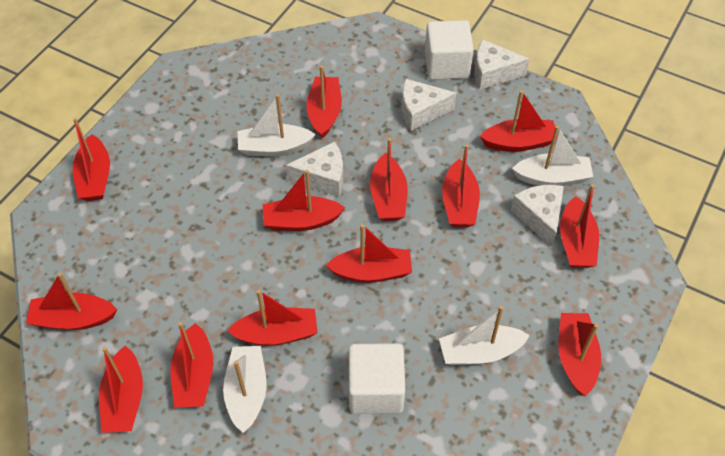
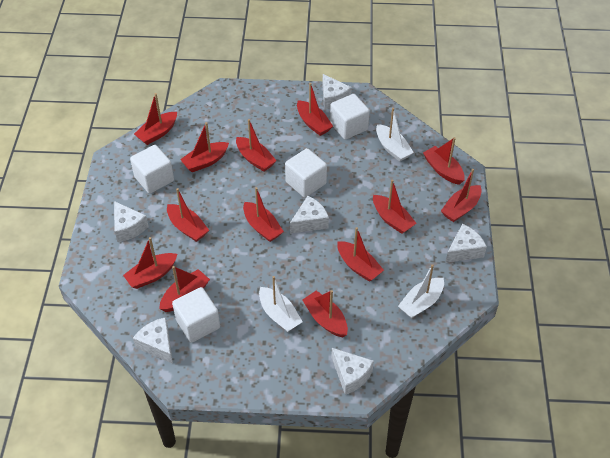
white boat: [223,346,267,433] [238,94,316,156] [439,306,530,365] [512,126,593,186] = 4 -> [259,276,303,332] [376,108,414,162] [398,264,444,318] = 3
white cheese: [286,142,343,197] [402,79,457,131] [475,39,529,90] [511,185,564,247] = 4 -> [114,201,149,242] [133,317,173,364] [290,196,329,234] [322,74,352,109] [331,348,374,395] [445,224,487,263] = 6
white cube: [349,343,405,414] [425,20,474,80] = 2 -> [130,145,174,194] [172,287,220,343] [285,148,327,198] [330,94,370,140] = 4

